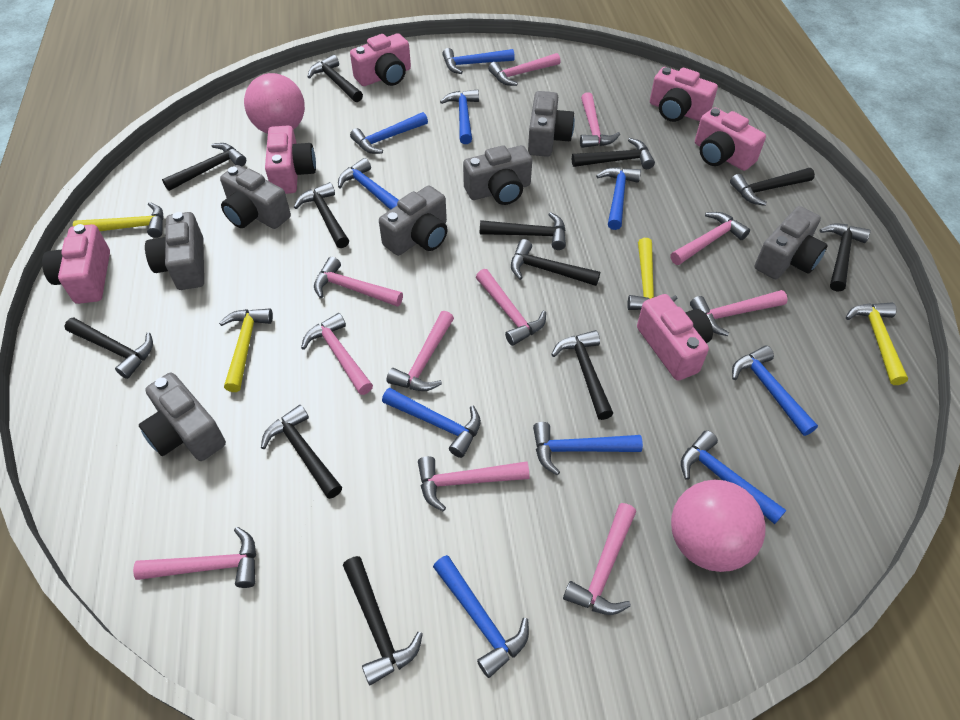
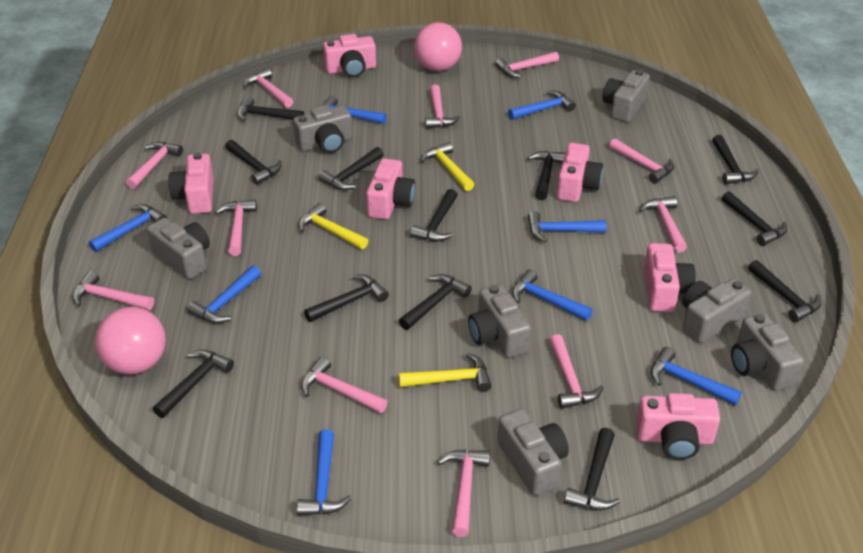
blue hammer: [338,158,399,210] [350,112,428,154] [382,388,481,458] [433,555,529,678] [440,89,479,144] [442,48,515,74] [533,422,643,475] [596,167,641,230] [681,430,786,524] [732,346,818,436] = 10 -> [89,204,167,252] [187,265,261,323] [297,429,352,516] [323,96,386,124] [508,91,576,120] [512,269,593,321] [528,211,607,242] [651,347,742,405] = 8
yellow hammer: [73,202,164,238] [219,309,273,392] [627,238,677,310] [846,302,908,385] = 4 -> [299,203,368,249] [399,353,492,392] [421,142,474,191] = 3

